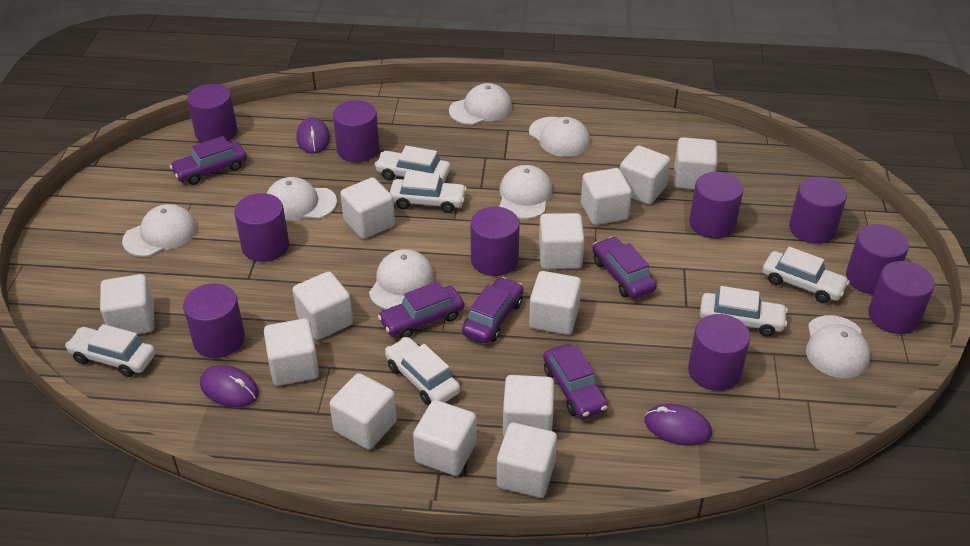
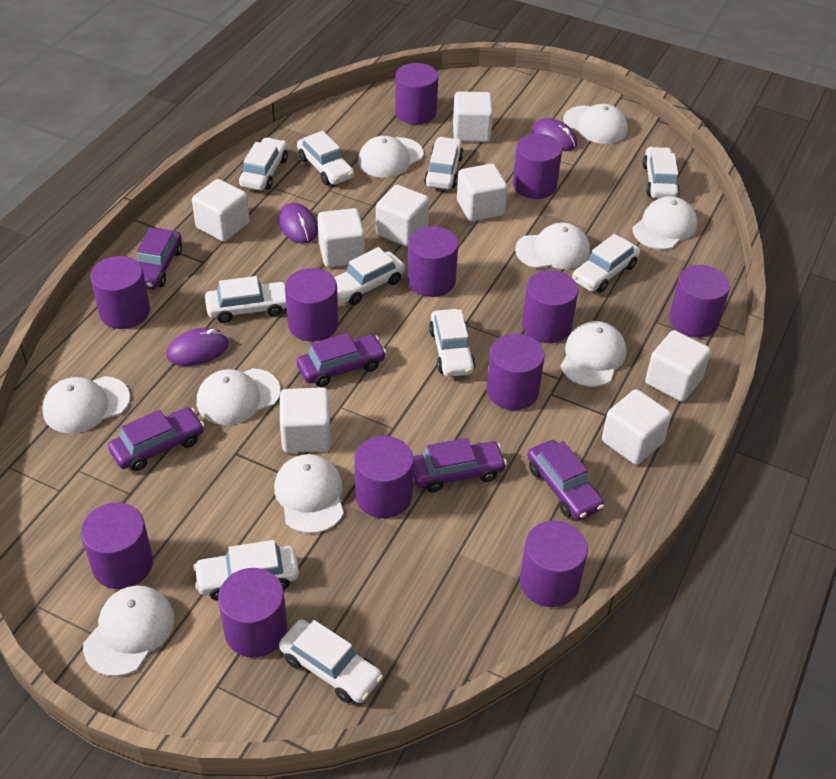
purple cylinder: [183,283,245,358] [187,84,237,143] [234,193,289,262] [333,100,380,162] [470,207,520,276] [688,314,750,391] [689,172,743,239] [789,177,847,244] [846,224,909,295] [868,261,935,334] = 10 -> [81,503,153,589] [90,256,150,329] [218,568,287,658] [285,268,338,341] [354,436,414,518] [395,63,438,124] [408,226,458,297] [486,334,545,410] [513,134,562,199] [520,521,588,607] [522,270,578,343] [669,265,730,337] = 12
white cap: [122,204,197,257] [267,177,337,221] [369,249,434,310] [449,83,512,125] [499,165,553,219] [529,117,590,157] [806,315,870,378] = 7 -> [42,376,130,433] [83,585,175,676] [197,368,281,425] [274,454,344,533] [358,136,423,178] [515,223,590,269] [561,321,626,387] [563,104,628,144] [633,196,697,250] = 9
white car: [65,324,156,377] [374,146,450,183] [385,337,460,405] [390,171,467,213] [700,286,788,337] [762,247,850,303] = 6 -> [193,540,299,600] [205,276,286,323] [239,137,288,191] [279,620,383,703] [297,131,354,185] [334,247,405,305] [424,137,463,189] [429,309,475,377] [572,234,640,293] [642,147,680,199] = 10
white cube: [100,274,154,334] [264,318,319,386] [293,271,353,340] [330,373,397,450] [340,177,395,239] [413,400,477,476] [497,423,557,498] [503,375,554,436] [529,271,581,335] [539,213,585,269] [581,168,632,225] [620,145,671,205] [674,137,717,190] = 13 -> [192,179,249,242] [280,387,331,453] [317,208,365,267] [376,185,429,247] [453,91,493,142] [457,164,508,222] [602,389,672,465] [645,330,711,402] = 8

